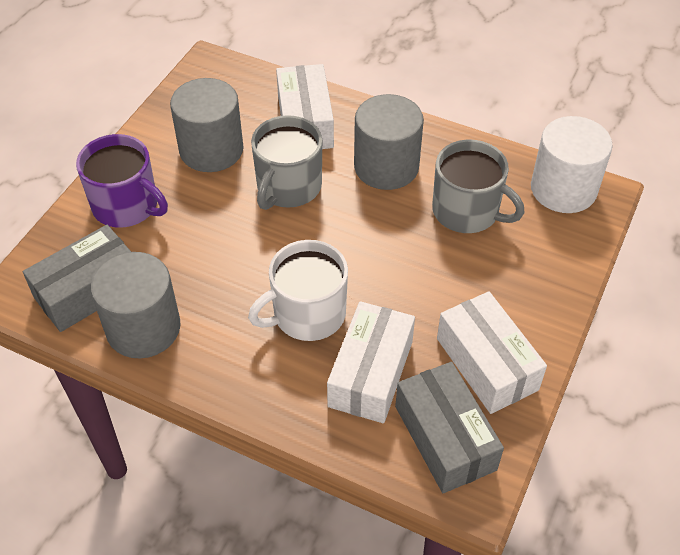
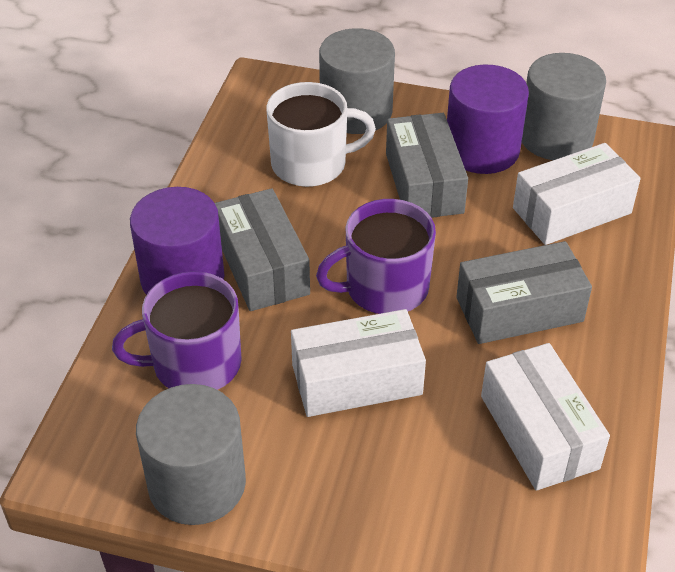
grey box: [23,225,131,332] [395,362,504,493] = 2 -> [215,188,310,311] [386,113,468,218] [456,241,592,344] = 3
grey mug: [251,115,322,210] [432,139,525,233] = 2 -> none = 0
purple cylinder: none = 0 -> [130,187,225,295] [447,65,529,174] = 2
purple mug: [76,134,168,227] = 1 -> [112,271,242,390] [316,199,436,314] = 2
white cylinder: [531,116,613,213] = 1 -> none = 0

